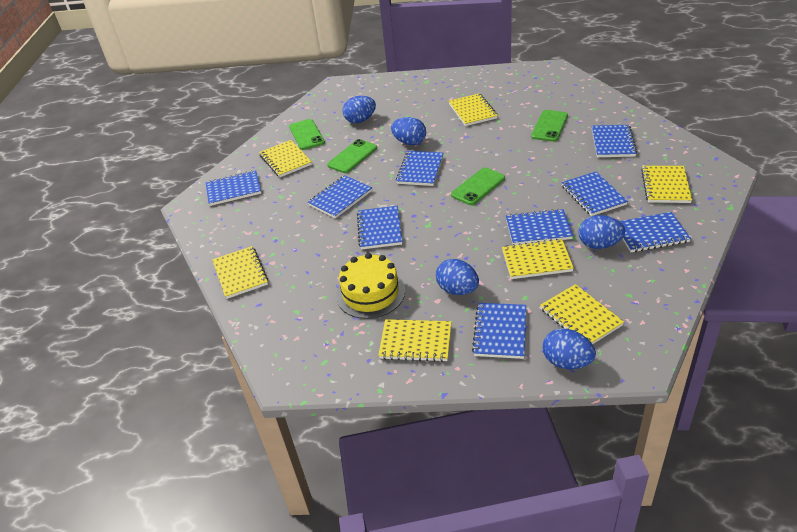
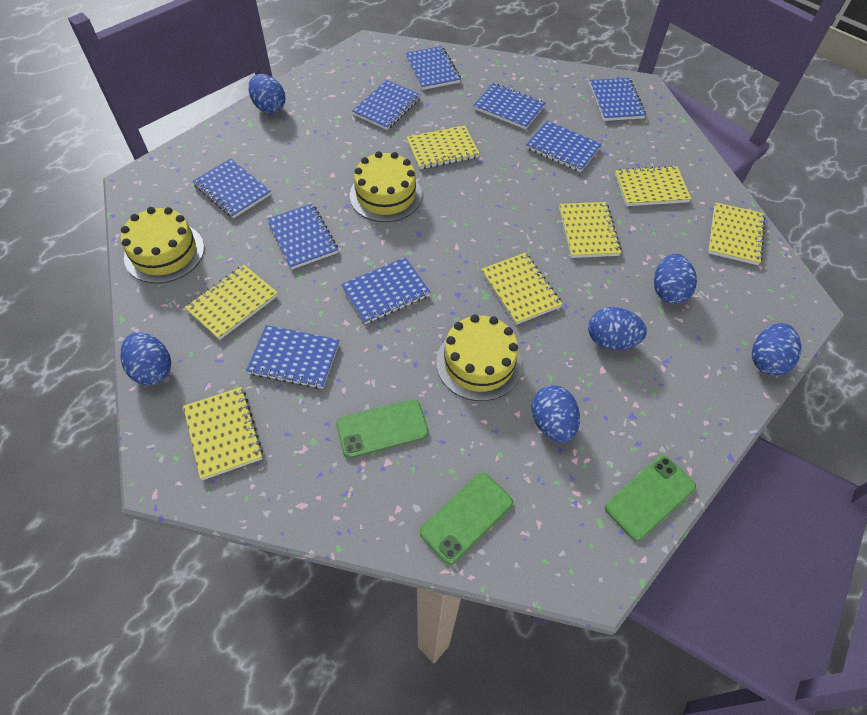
blue egg: [343,96,376,123] [391,117,426,145] [436,259,479,295] [542,329,596,369] [578,215,625,249] = 5 -> [120,332,171,386] [248,74,285,114] [531,385,580,443] [588,307,647,350] [654,254,697,304] [752,323,801,376] = 6
green phone: [289,119,325,150] [327,139,377,173] [451,167,505,205] [531,110,568,142] = 4 -> [336,399,429,458] [420,473,513,564] [605,456,696,541] = 3
yellow cake: [336,253,405,319] = 1 -> [120,207,204,283] [350,151,422,222] [436,314,522,401] = 3

